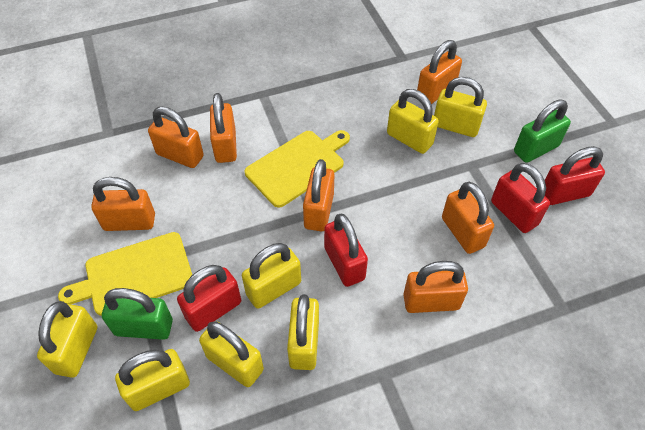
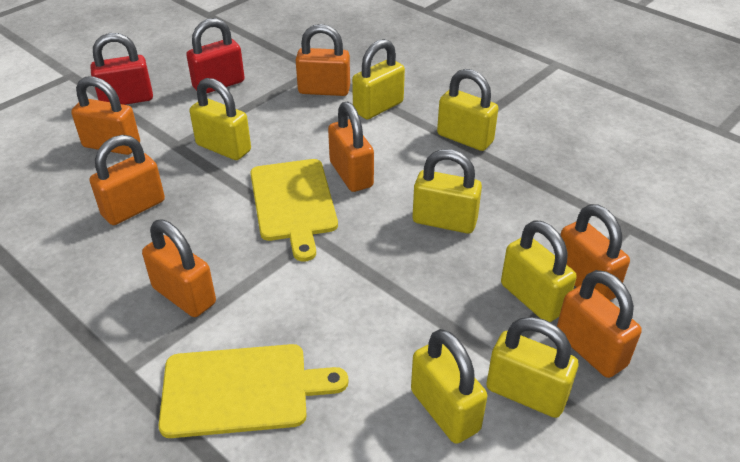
green padlock: [102,288,173,340] [514,99,571,163] = 2 -> none = 0
red padlock: [177,265,241,332] [324,213,368,287] [491,163,550,233] [545,146,605,205] = 4 -> [91,33,153,105] [186,18,245,93] = 2

